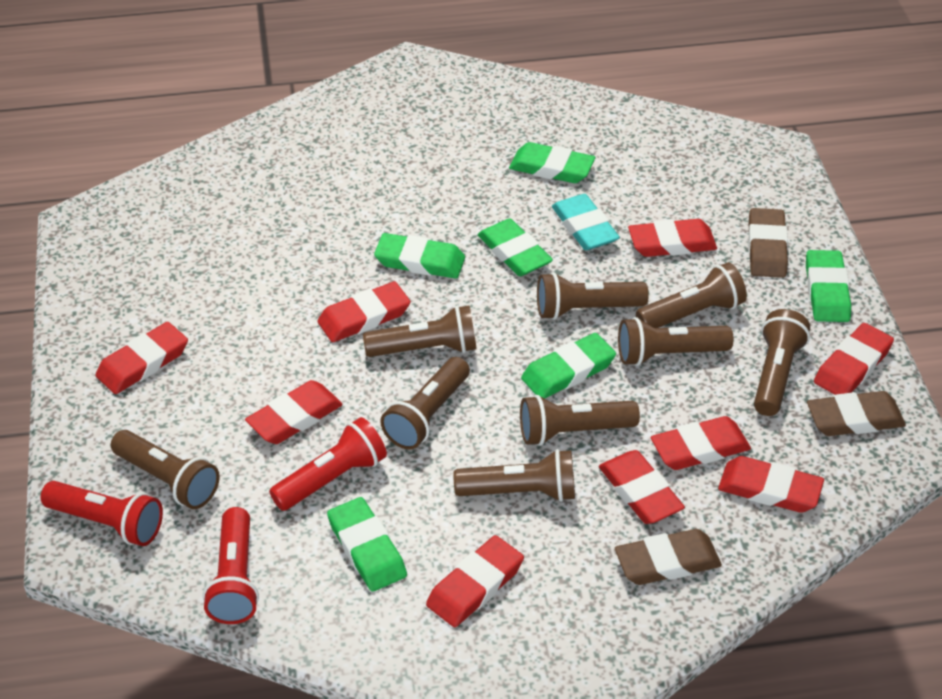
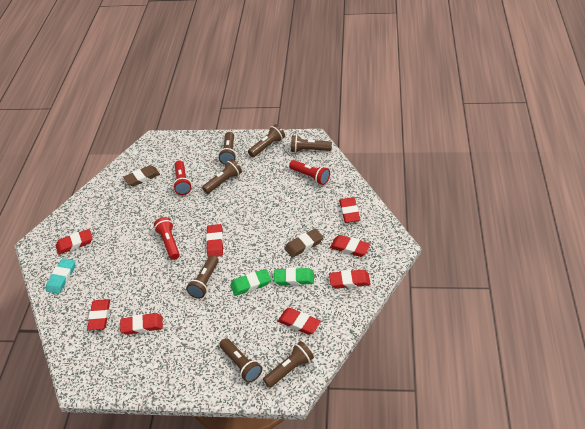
brown eraser: [615,529,722,585] [748,208,788,278] [807,391,906,436] = 3 -> [123,165,160,187] [284,228,323,258] = 2
brown flashlight: [111,430,220,509] [363,305,477,357] [380,357,470,450] [453,449,575,502] [520,395,640,446] [537,272,649,320] [618,317,733,366] [636,262,747,328] [754,309,810,416] = 9 -> [186,255,219,298] [202,159,242,194] [218,132,236,165] [220,338,262,383] [248,124,285,157] [263,341,314,388] [291,135,332,153] = 7
green eraser: [327,497,407,592] [374,233,465,279] [477,219,553,276] [509,142,595,183] [521,333,616,399] [806,250,851,322] = 6 -> [230,269,271,296] [274,268,314,285] = 2
red eraser: [95,322,188,394] [245,380,343,444] [317,281,411,342] [426,535,524,627] [599,450,685,524] [628,219,717,257] [651,416,751,470] [718,456,824,513] [814,323,894,395] = 9 -> [56,229,93,255] [87,299,110,330] [120,313,163,335] [206,224,223,257] [278,308,321,335] [329,270,371,289] [330,235,371,257] [339,197,360,223] = 8

